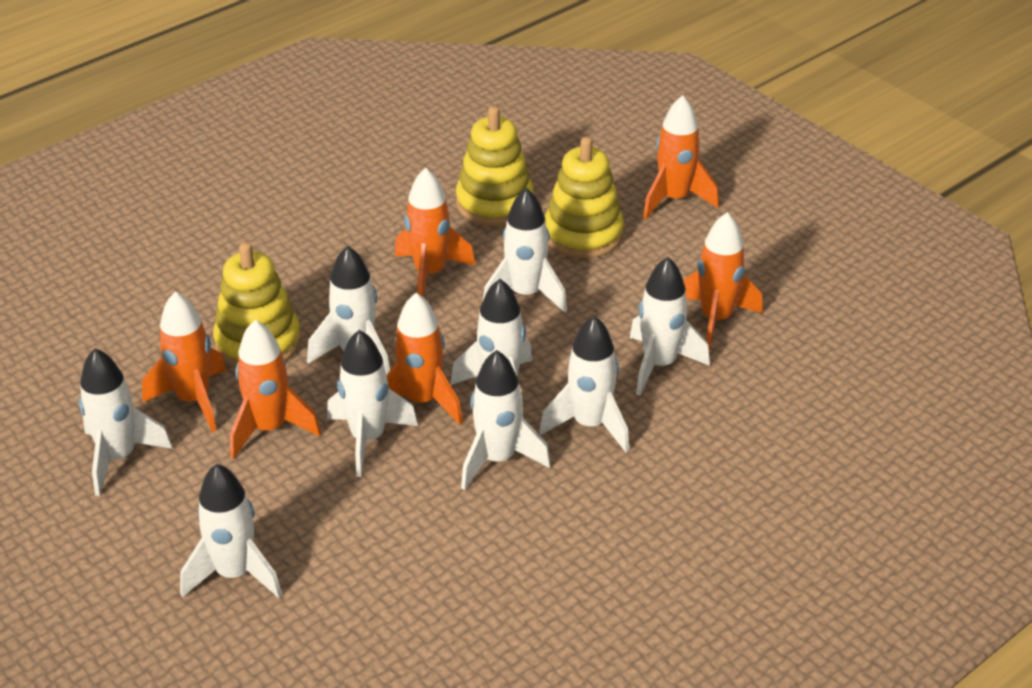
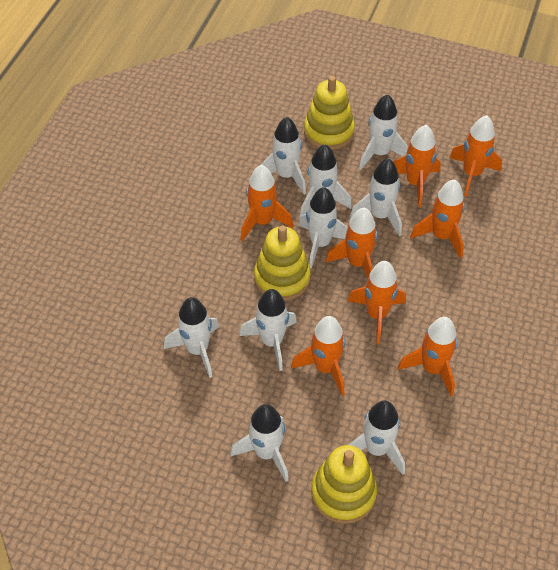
orange rocket: [142,291,226,432] [230,320,321,459] [387,293,463,424] [395,168,475,297] [643,95,719,219] [683,212,763,351] = 6 -> [240,165,293,241] [291,316,345,395] [326,208,378,279] [348,261,406,344] [393,125,441,207] [398,317,458,396] [410,179,465,258] [449,115,502,197] = 8

